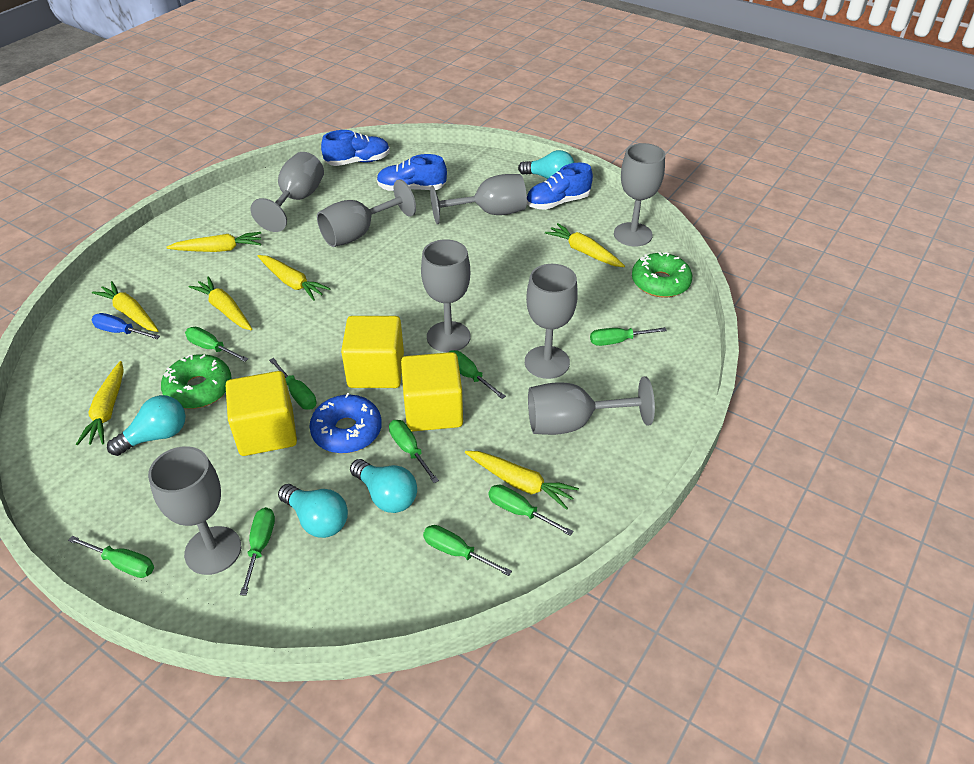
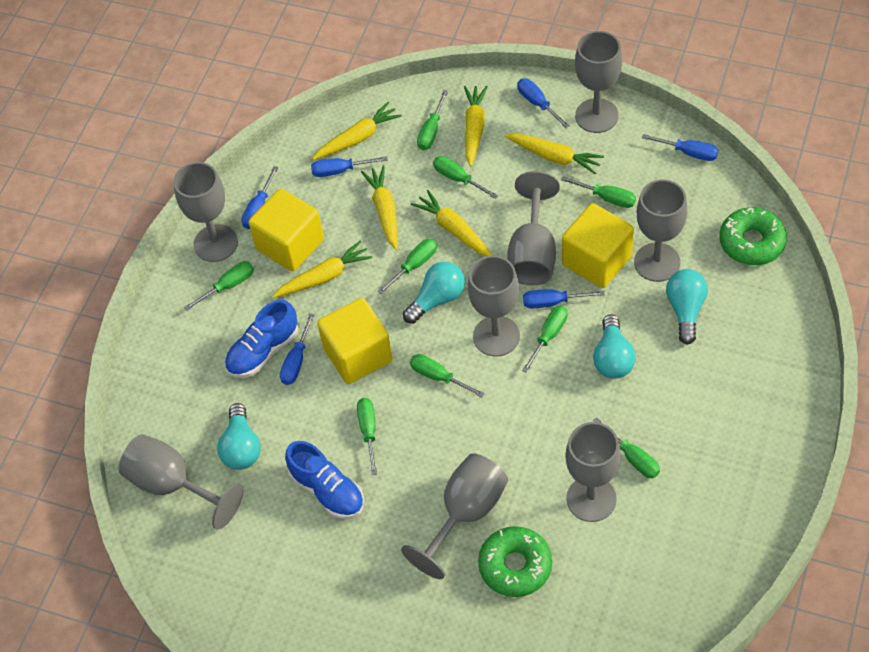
blue donut: [310,393,382,453] = 1 -> none = 0
blue screwdriver: [92,313,160,339] = 1 -> [241,166,278,229] [280,313,314,385] [311,156,388,177] [517,78,570,128] [523,289,605,308] [642,134,718,161] = 6
blue shoe: [321,130,390,166] [377,154,447,191] [527,163,593,210] = 3 -> [225,300,298,378] [285,441,364,519] = 2
yellow carrot: [76,361,124,445] [92,281,159,332] [166,232,261,252] [189,276,252,330] [258,255,331,301] [465,451,579,510] [545,223,625,267] = 7 -> [273,240,372,298] [312,102,402,160] [361,165,398,250] [411,190,493,256] [464,86,488,167] [505,133,604,174] = 6

